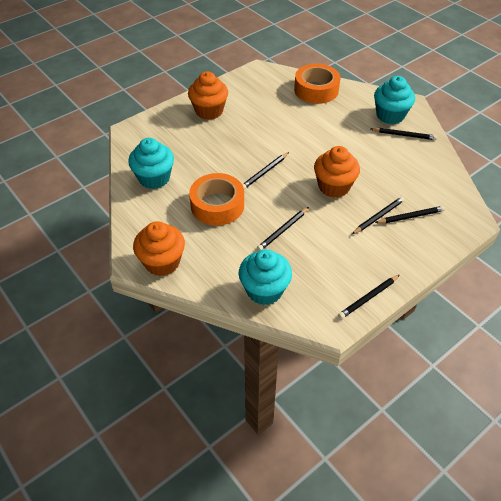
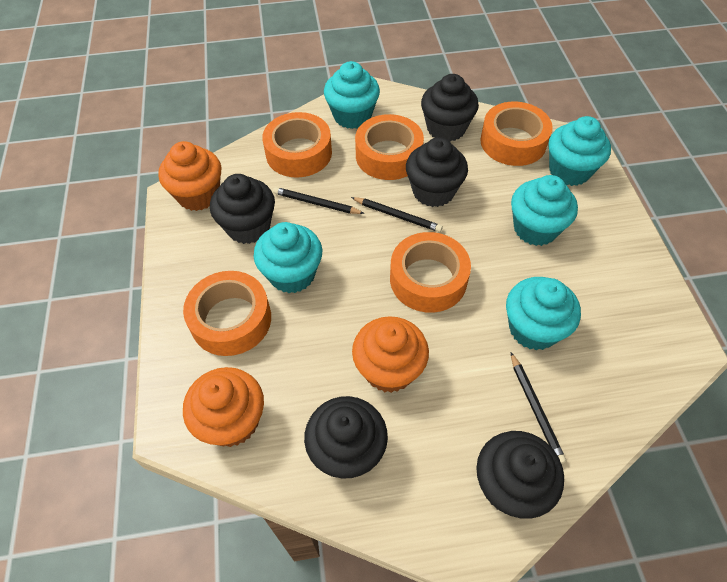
black cupcake: none = 0 -> [210,174,275,244] [304,396,388,479] [406,137,468,207] [421,74,479,142] [476,431,564,519] = 5
black pencil: [242,152,289,189] [257,207,309,251] [338,275,400,319] [352,197,404,234] [371,128,437,140] [375,206,445,223] = 6 -> [273,187,365,214] [351,197,443,232] [511,353,566,464] = 3
orange tape: [189,173,244,226] [294,64,340,104] = 2 -> [183,271,271,356] [262,112,332,178] [355,114,424,180] [390,232,471,313] [480,102,553,166] = 5
turquoise cupcake: [128,138,174,189] [239,249,292,305] [374,76,415,124] = 3 -> [254,222,322,293] [324,61,380,129] [506,277,581,350] [511,175,578,246] [549,116,611,186] = 5

